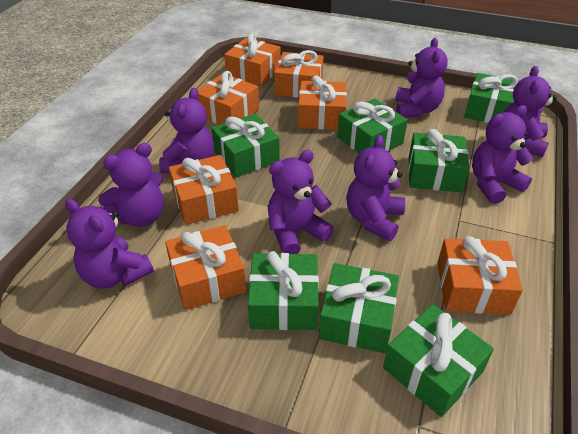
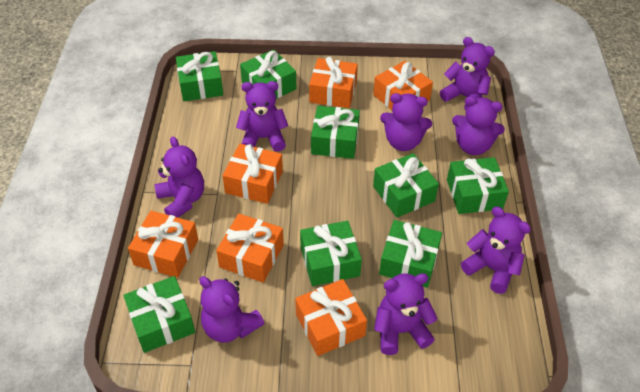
green gift: [212,113,280,177] [248,251,319,330] [319,263,399,353] [337,99,408,154] [383,304,494,417] [408,129,470,193] [464,73,519,123] = 7 -> [123,276,195,353] [176,51,223,101] [240,50,296,99] [300,221,362,286] [311,106,360,159] [373,153,439,218] [379,220,442,288] [447,157,509,214] = 8
orange gift: [165,225,246,310] [169,155,239,225] [197,71,259,125] [224,34,281,86] [274,50,324,98] [298,75,347,130] [437,236,523,314] = 7 -> [128,210,198,278] [216,214,284,283] [222,144,283,204] [295,279,367,356] [309,57,358,108] [373,61,433,110] = 6

